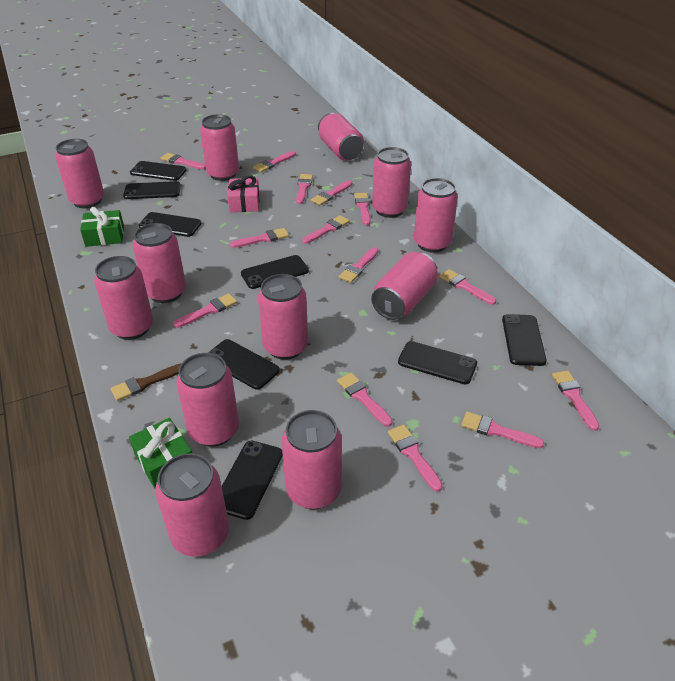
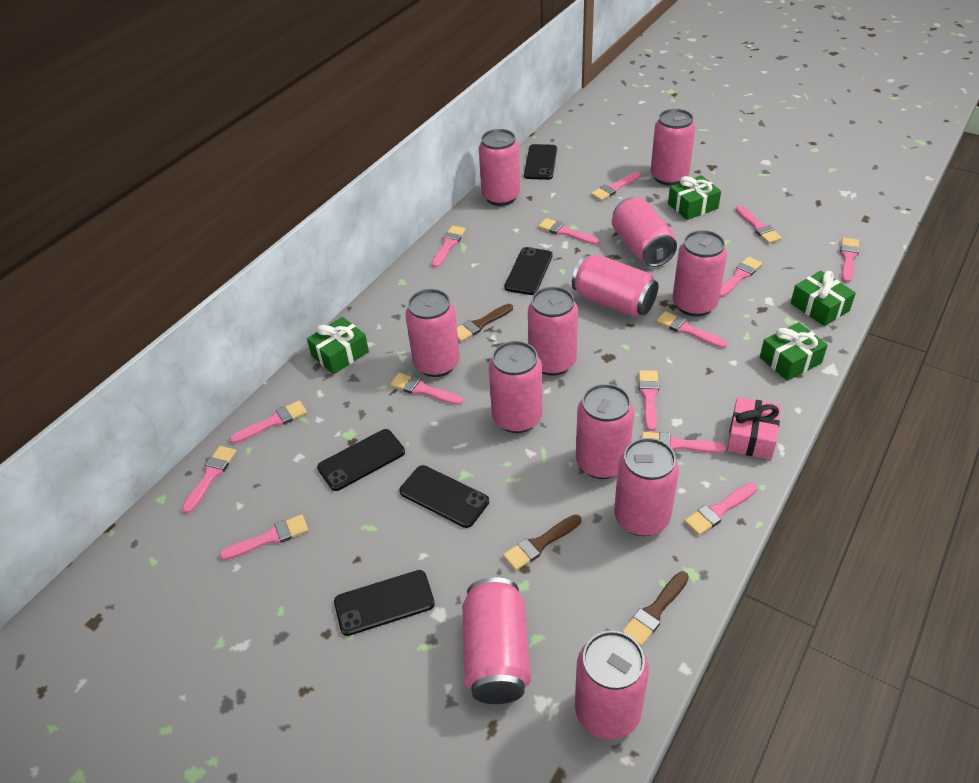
black phone: [123,181,181,199] [130,161,186,181] [138,212,201,237] [208,339,280,390] [222,441,283,520] [241,255,309,289] [398,341,477,385] [502,314,547,366] = 8 -> [317,429,405,491] [334,570,435,636] [399,465,489,528] [504,247,553,295] [524,144,557,180] = 5
brown brush: [111,364,181,401] = 1 -> [457,304,513,342] [503,514,581,571] [622,572,689,646] = 3
green gift: [80,207,124,247] [129,418,192,488] = 2 -> [307,317,369,374] [668,175,721,220] [760,322,828,381] [791,271,856,326] = 4

